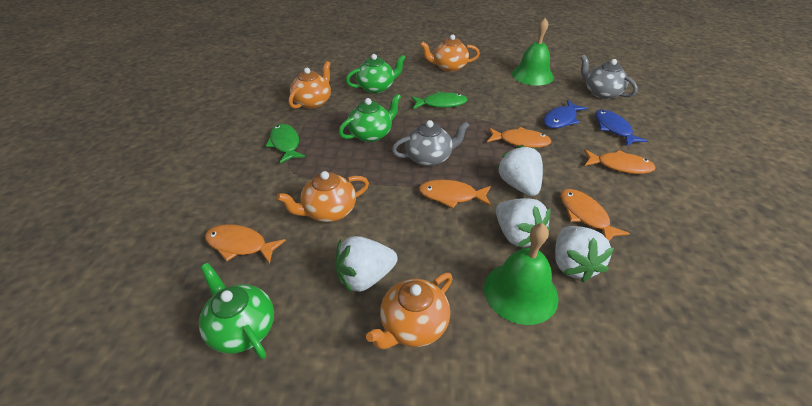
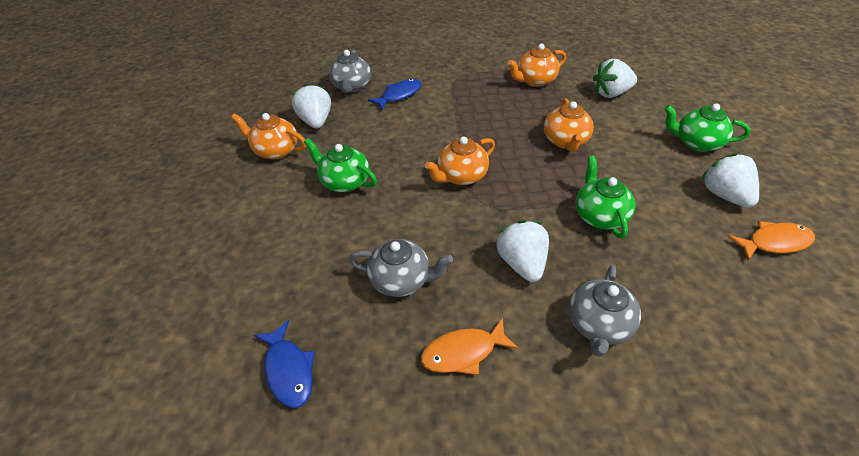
green bell: [484,223,559,325] [512,18,554,86] = 2 -> none = 0
green fish: [266,124,305,163] [411,92,467,109] = 2 -> none = 0
grey teapot: [392,120,470,167] [580,55,638,99] = 2 -> [329,50,371,93] [349,239,453,297] [569,265,641,357] = 3
orange fish: [205,224,286,264] [419,179,491,209] [487,127,552,148] [560,189,630,241] [584,149,656,174] = 5 -> [421,317,518,375] [728,221,815,260] = 2

